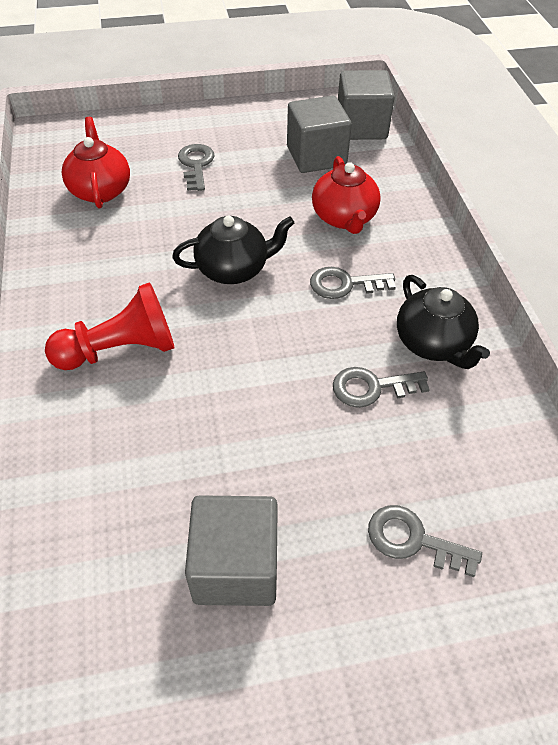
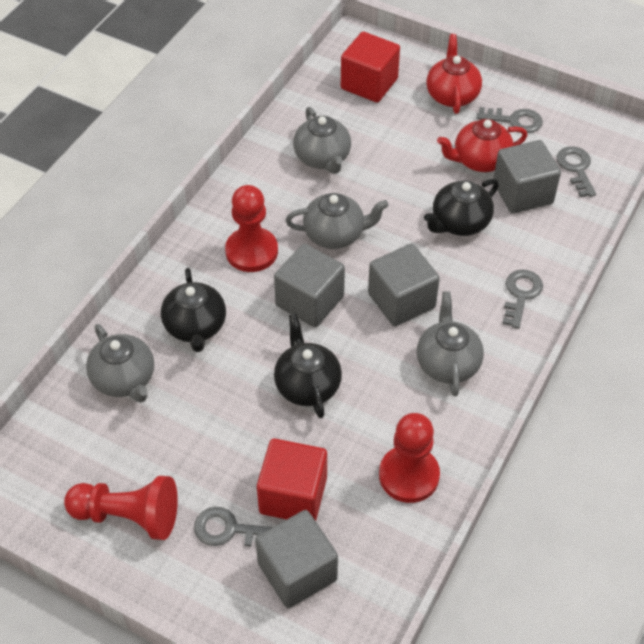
black teapot: [172,215,294,284] [397,275,490,369] = 2 -> [161,268,226,352] [274,314,342,418] [424,179,499,236] = 3
grey cube: [185,495,278,606] [287,96,352,173] [338,70,395,140] = 3 -> [255,510,338,608] [274,244,345,327] [368,244,440,326] [493,140,561,214] = 4
grey teapot: none = 0 -> [86,324,154,403] [285,193,389,249] [293,107,351,174] [417,291,484,397] = 4
red cube: none = 0 -> [257,438,327,521] [341,32,400,103] = 2
red pawn: [45,282,175,370] = 1 -> [64,476,178,540] [225,185,278,272] [379,413,440,503] = 3

